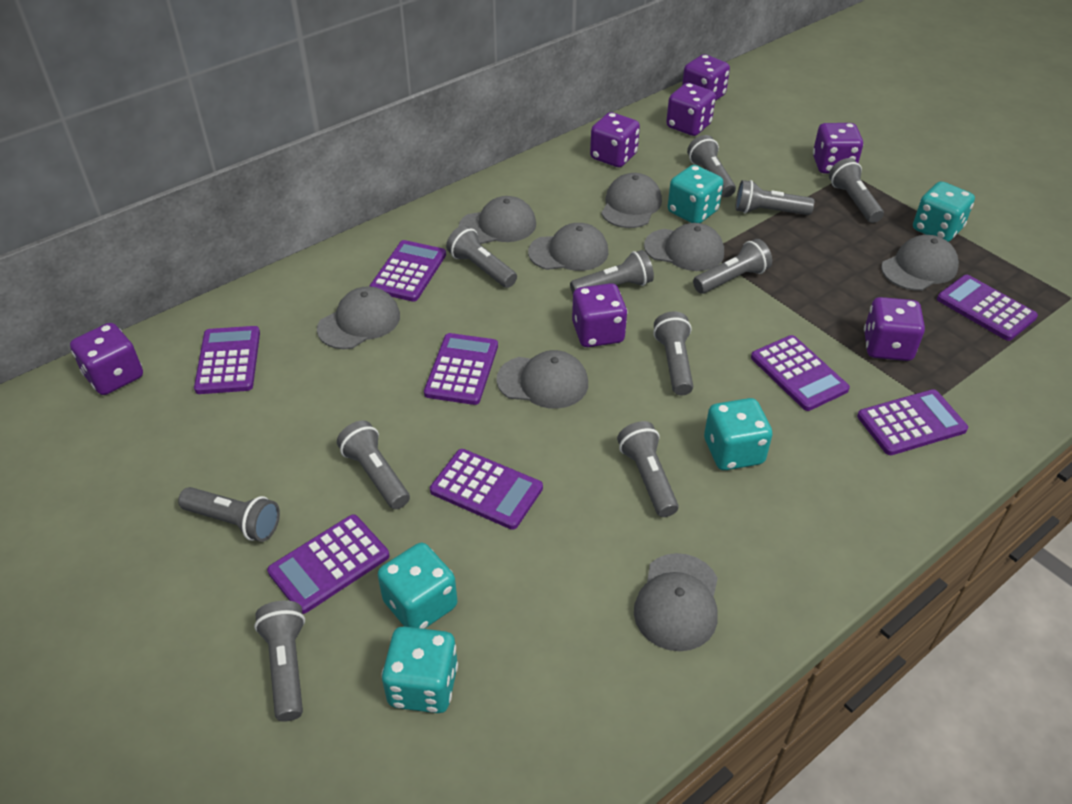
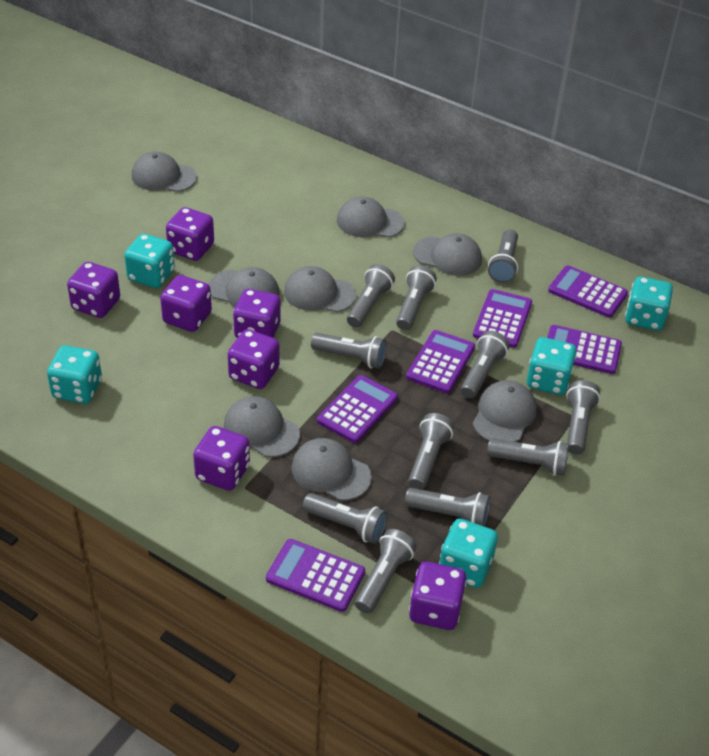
purple calculator: [194,326,260,394] [267,514,389,614] [370,240,446,302] [424,333,498,405] [430,449,543,530] [751,335,850,411] [857,389,968,455] [937,275,1038,341] = 8 -> [266,539,365,612] [317,375,398,443] [406,330,475,393] [473,289,532,348] [547,325,622,374] [548,265,628,318] = 6

